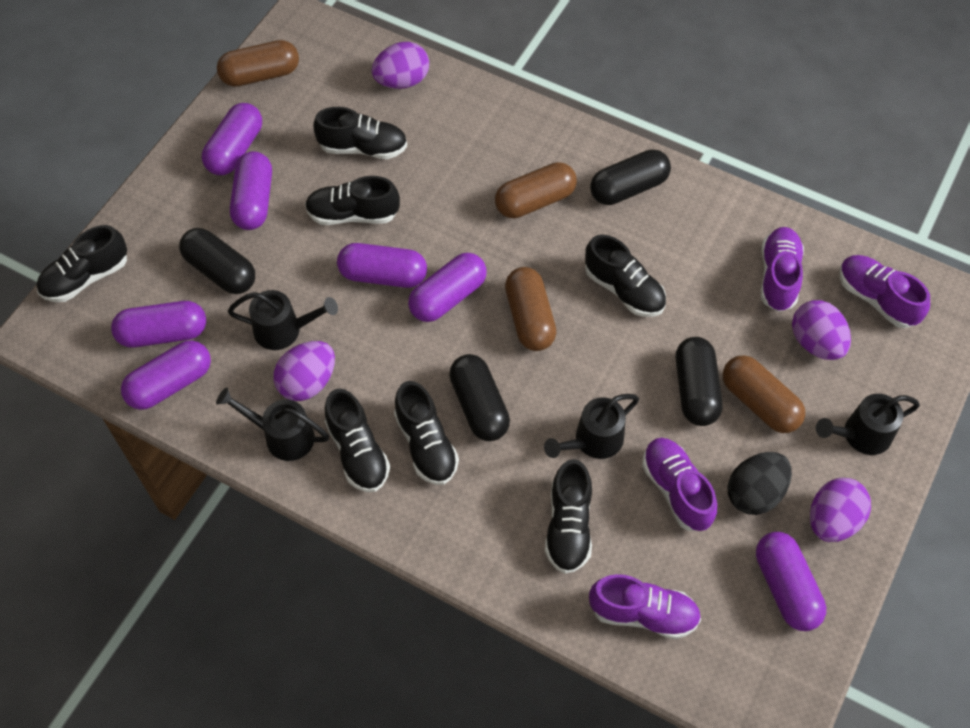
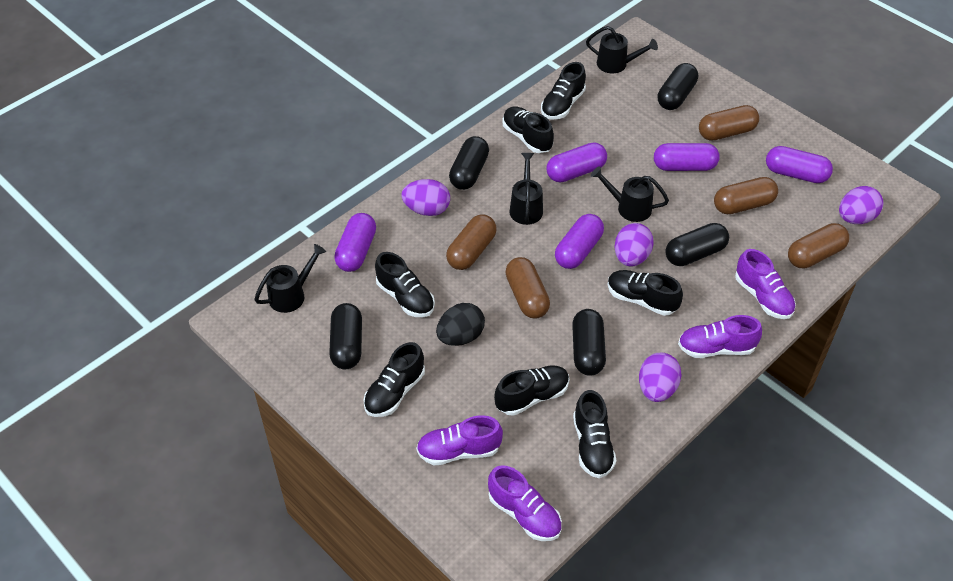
black capsule: [179,228,255,294] [449,354,510,441] [590,149,671,205] [676,337,723,426] = 4 -> [329,303,362,369] [449,136,489,190] [572,309,606,376] [658,63,698,110] [665,223,729,266] = 5
brown capsule: [217,40,299,87] [495,162,577,218] [505,267,556,351] [723,355,805,433] = 4 -> [446,214,497,270] [505,257,550,318] [699,105,759,141] [714,177,778,214] [788,223,849,268] = 5
purple capsule: [111,301,206,348] [121,340,211,410] [202,103,262,175] [230,151,272,230] [337,243,427,288] [408,253,487,322] [756,532,826,631] = 7 -> [334,213,376,272] [546,142,607,182] [555,214,604,269] [654,143,720,171] [766,146,833,183] = 5

